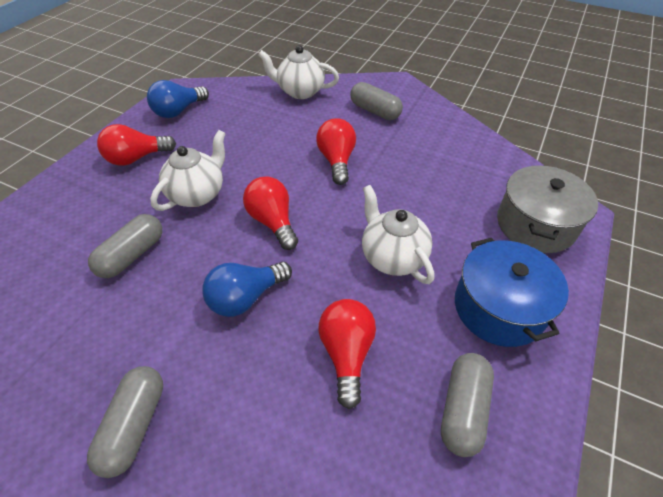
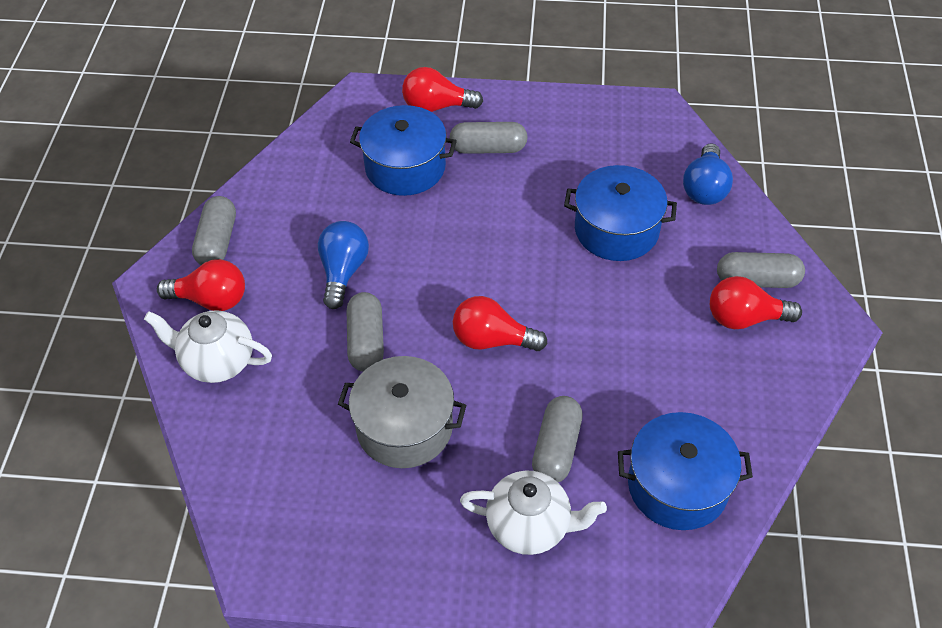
blue pot: [455,238,569,347] = 1 -> [350,105,457,196] [564,165,677,261] [618,412,753,530] = 3
grey capsule: [87,366,163,478] [88,214,162,278] [350,82,403,120] [441,353,494,457] = 4 -> [192,196,236,265] [347,292,384,372] [450,122,528,154] [532,396,583,482] [717,252,805,288] = 5
white teapot: [150,130,226,211] [258,45,339,99] [362,185,434,284] = 3 -> [144,310,272,383] [460,471,607,555] = 2

